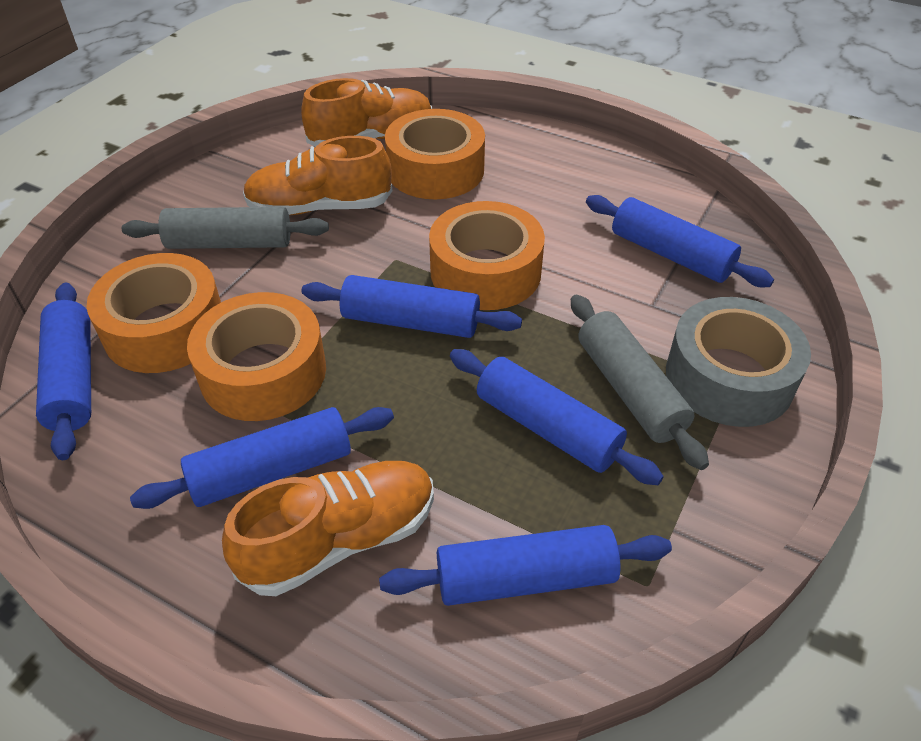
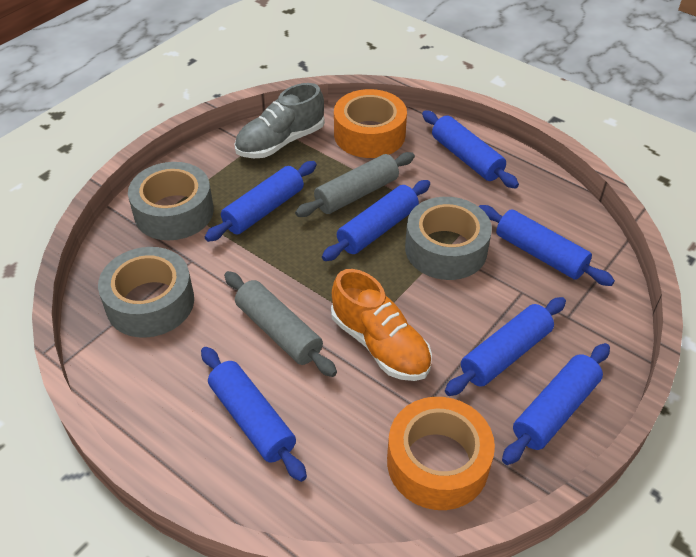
blue rolling pin: [36,283,91,460] [130,407,394,509] [302,275,522,338] [379,525,672,606] [450,349,664,485] [586,195,774,287] = 6 -> [201,347,307,482] [205,161,317,242] [322,180,430,261] [422,110,519,189] [445,297,566,396] [478,205,615,286] [502,343,610,465] = 7
grey shoe: none = 0 -> [234,83,325,158] = 1
grey tape: [666,297,811,427] = 1 -> [98,247,194,338] [128,162,214,240] [405,197,492,280] = 3
orange shoe: [222,461,434,596] [243,136,392,215] [301,78,432,147] = 3 -> [331,269,432,381] = 1
orange tape: [86,253,221,373] [187,292,326,421] [385,109,485,199] [429,201,545,310] = 4 -> [334,89,407,158] [387,397,495,510] = 2

